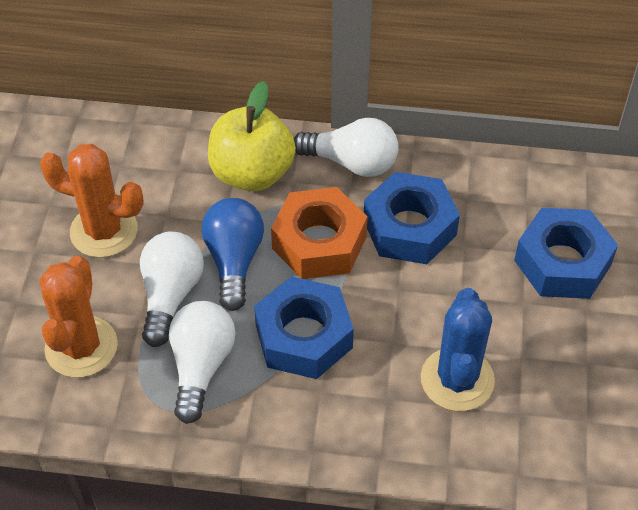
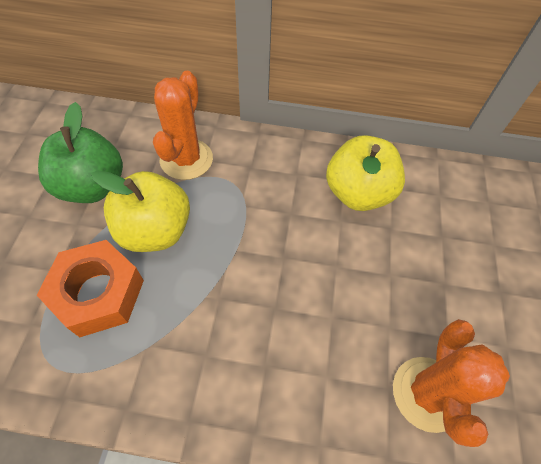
blue cactus: [421,288,495,411] = 1 -> none = 0
blue light bulb: [202,198,264,311] = 1 -> none = 0
blue nut: [254,276,354,379] [364,172,460,264] [514,208,618,299] = 3 -> none = 0
green apple: none = 0 -> [38,102,123,203] = 1
white light bulb: [140,232,204,347] [169,301,235,424] [294,118,399,177] = 3 -> none = 0
yellow apple: [208,81,296,191] = 1 -> [91,171,190,252] [326,135,405,211] = 2

